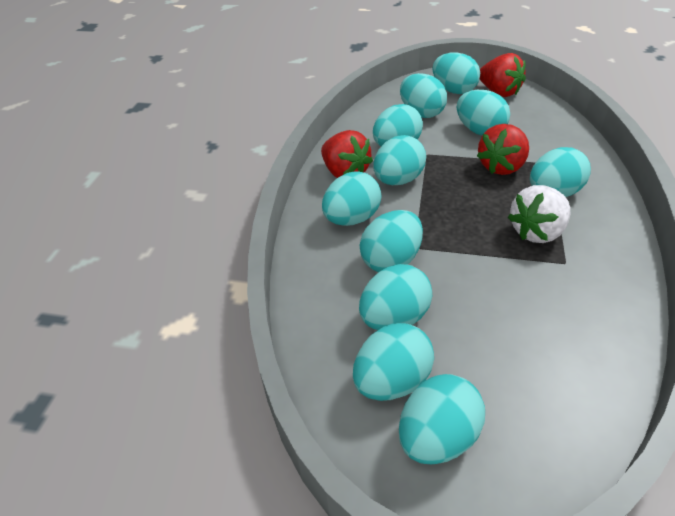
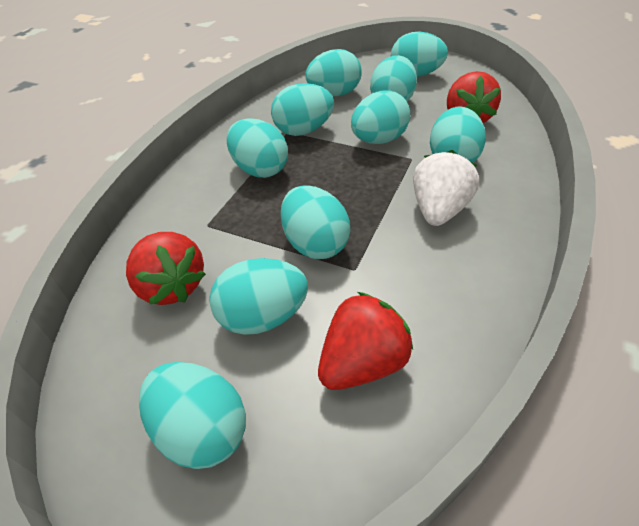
turquoise egg: [322,171,381,226] [353,323,434,401] [359,264,432,330] [360,210,423,272] [373,104,423,146] [373,135,426,185] [399,374,485,464] [400,73,447,118] [433,52,480,94] [457,90,510,135] [530,147,591,197] = 11 -> [139,362,246,469] [209,258,308,335] [226,119,288,178] [271,83,334,136] [281,185,350,259] [305,49,362,96] [351,90,410,144] [370,55,417,101] [391,32,448,77] [430,106,486,163] = 10

